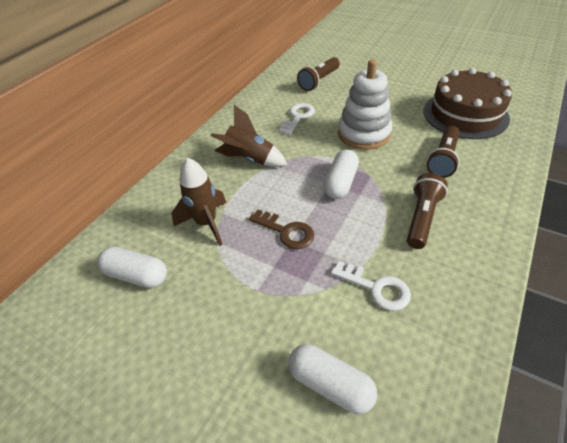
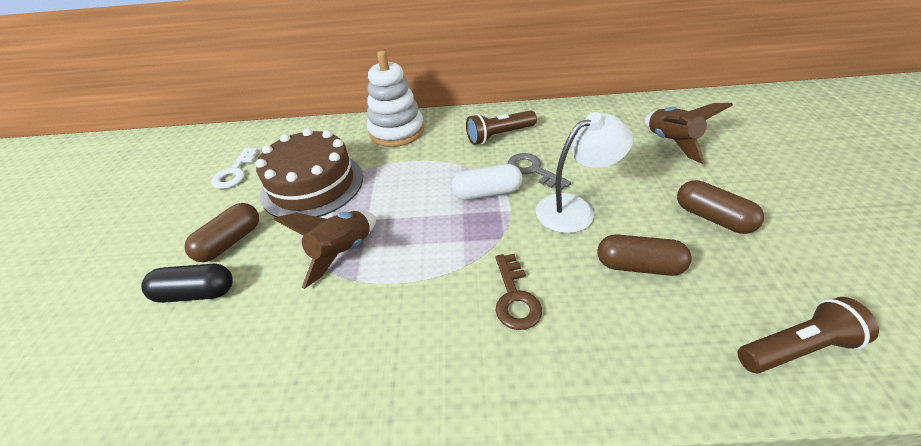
black capsule: none = 0 -> [141,264,233,303] = 1
brown capsule: none = 0 -> [184,203,259,262] [598,234,692,276] [677,180,764,234] = 3
brown flashlight: [297,57,340,91] [407,173,448,249] [426,126,460,178] = 3 -> [466,110,537,145] [737,297,879,373] = 2
grey key: none = 0 -> [508,153,571,190] = 1
white capsule: [97,247,167,288] [288,344,377,414] [324,150,359,199] = 3 -> [452,164,522,200] = 1
white key: [280,103,315,135] [331,261,411,311] = 2 -> [211,148,258,189] = 1
white lamp: none = 0 -> [536,112,633,233] = 1

